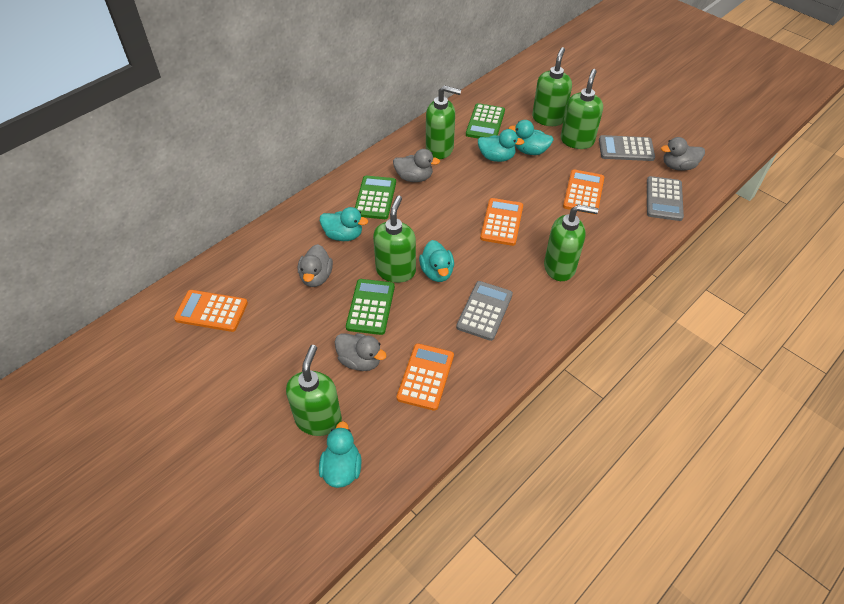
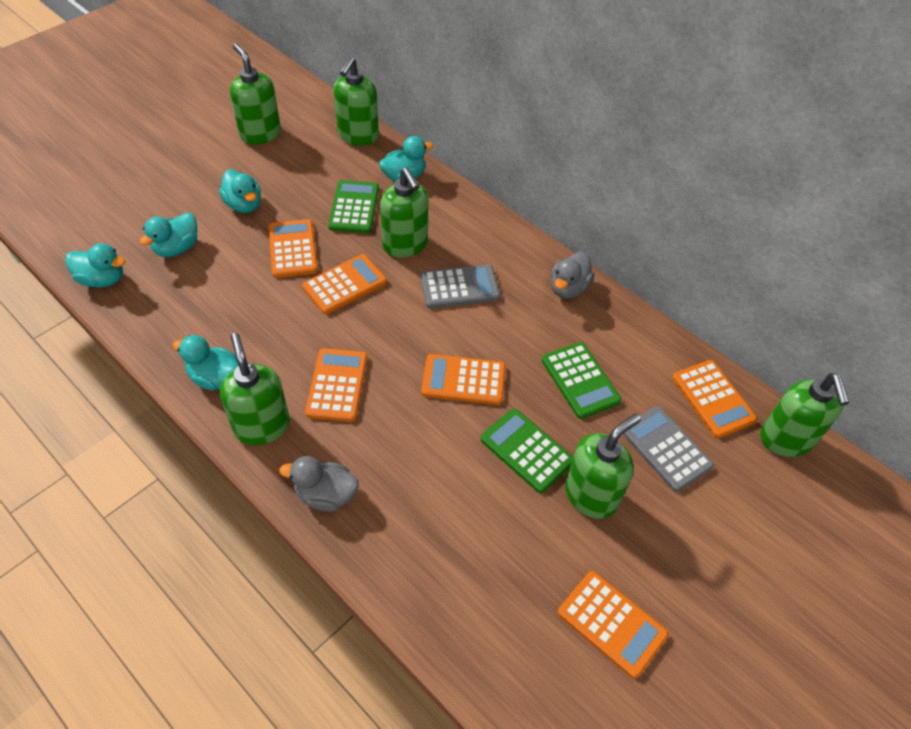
grey calculator: [456,281,513,341] [599,135,655,161] [647,176,684,221] = 3 -> [421,264,500,308] [623,406,714,492] = 2
grey duck: [298,244,333,287] [335,333,387,371] [393,149,440,182] [661,137,705,171] = 4 -> [279,456,359,512] [551,252,594,299] = 2
orange calculator: [174,290,248,332] [397,343,454,411] [480,198,523,246] [563,169,604,214] = 4 -> [268,219,318,278] [302,254,387,315] [305,348,367,422] [421,354,506,405] [558,571,669,679] [672,360,758,439] = 6

